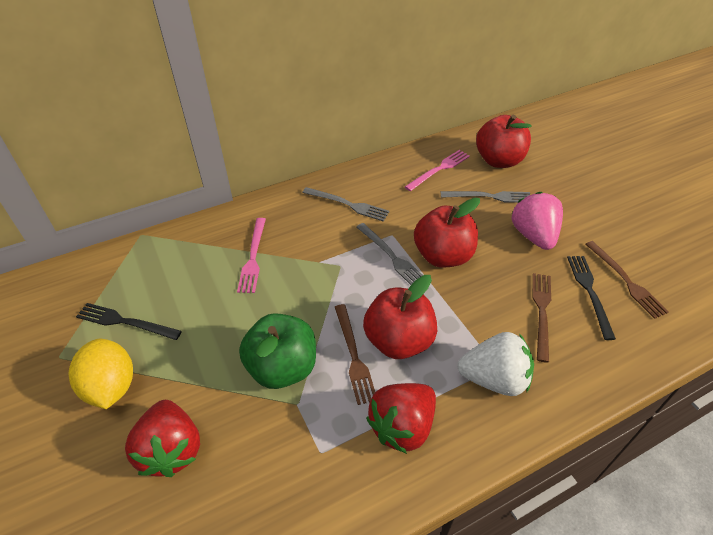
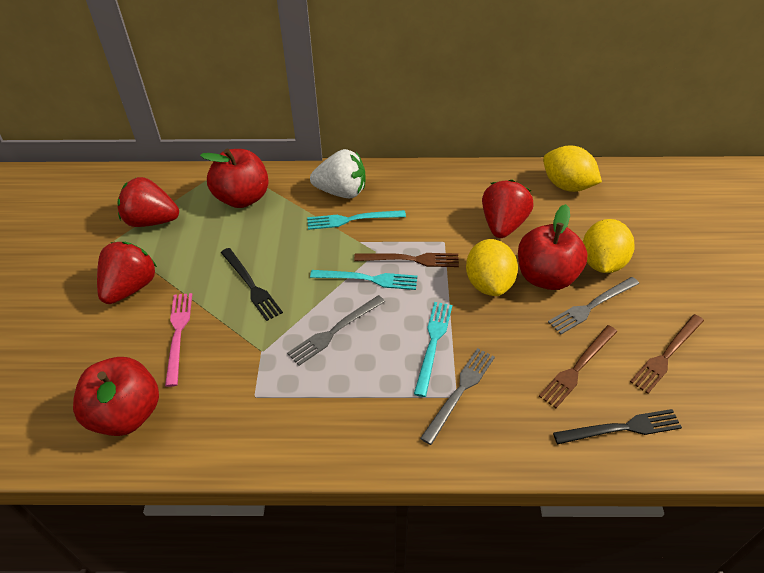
green apple: [239,313,316,389] = 1 -> none = 0
pink fork: [237,218,266,293] [405,150,470,191] = 2 -> [165,293,192,387] = 1
pink strawberry: [511,192,563,250] = 1 -> none = 0
red strawberry: [125,400,200,477] [366,383,436,454] = 2 -> [97,242,157,304] [117,177,179,227] [482,180,534,238] = 3
turquoise fork: none = 0 -> [307,210,406,230] [310,270,417,290] [414,302,453,397] = 3
yellow lemon: [69,339,133,409] = 1 -> [466,239,518,296] [543,146,602,192] [583,219,635,273] = 3

